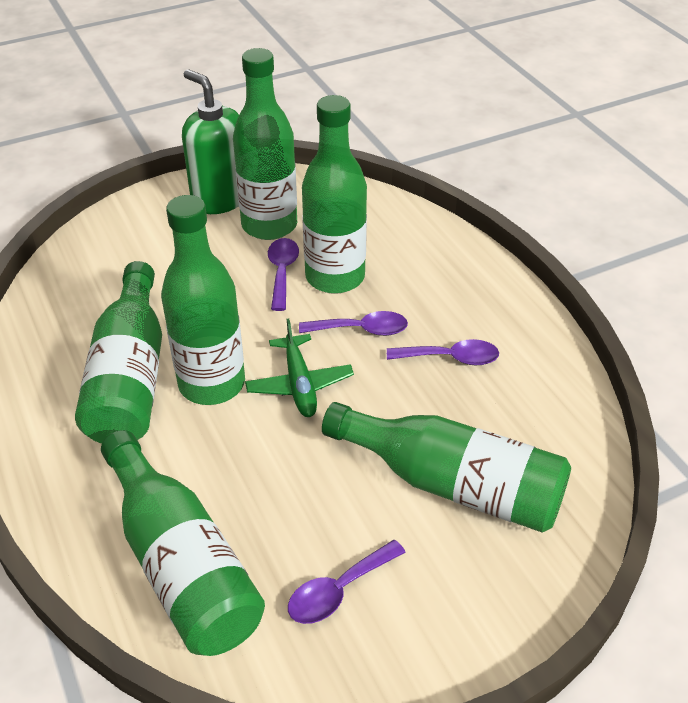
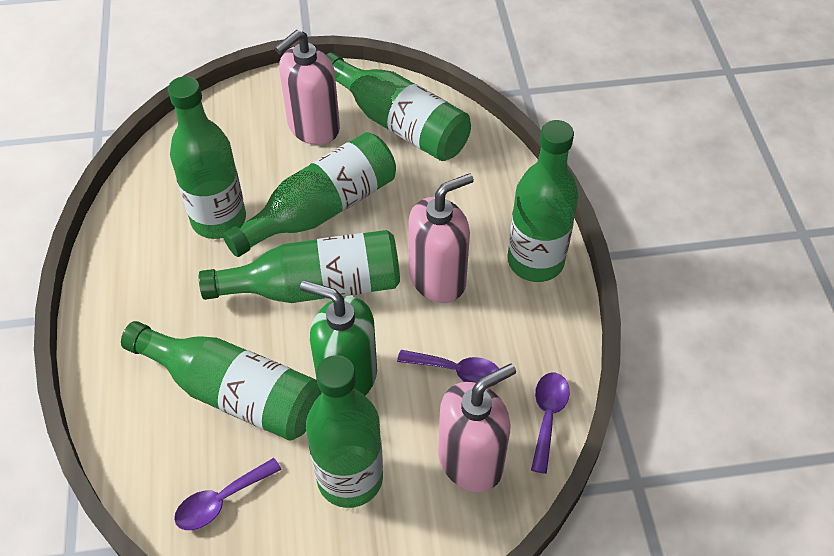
green bottle: [75,261,162,444] [101,430,265,656] [161,195,245,405] [233,48,297,240] [302,95,367,294] [322,402,571,533] = 6 -> [121,321,321,441] [168,76,246,239] [199,230,400,303] [223,132,396,257] [306,355,383,508] [326,53,471,161] [507,120,579,282] = 7
green plane: [245,319,354,417] = 1 -> none = 0
pink soap dispenser: none = 0 -> [275,30,340,145] [408,173,474,303] [438,364,516,492] = 3
purple spoon: [268,238,299,311] [288,540,406,624] [299,311,408,336] [387,339,499,365] = 4 -> [174,458,282,530] [397,350,500,386] [531,373,569,474] = 3

